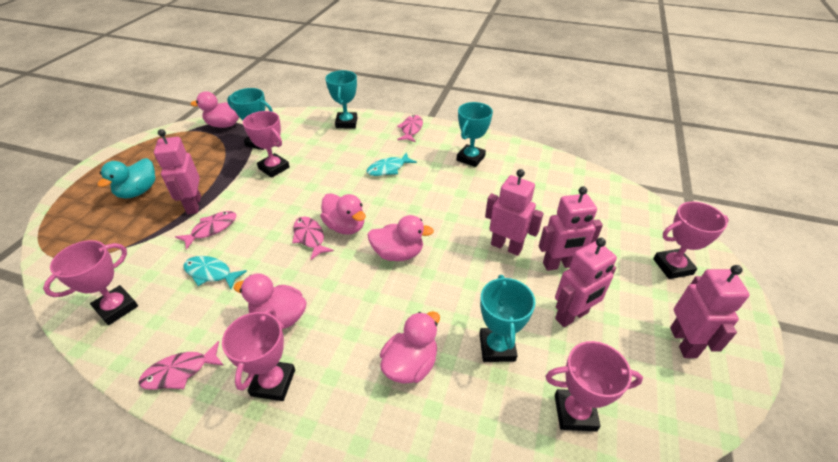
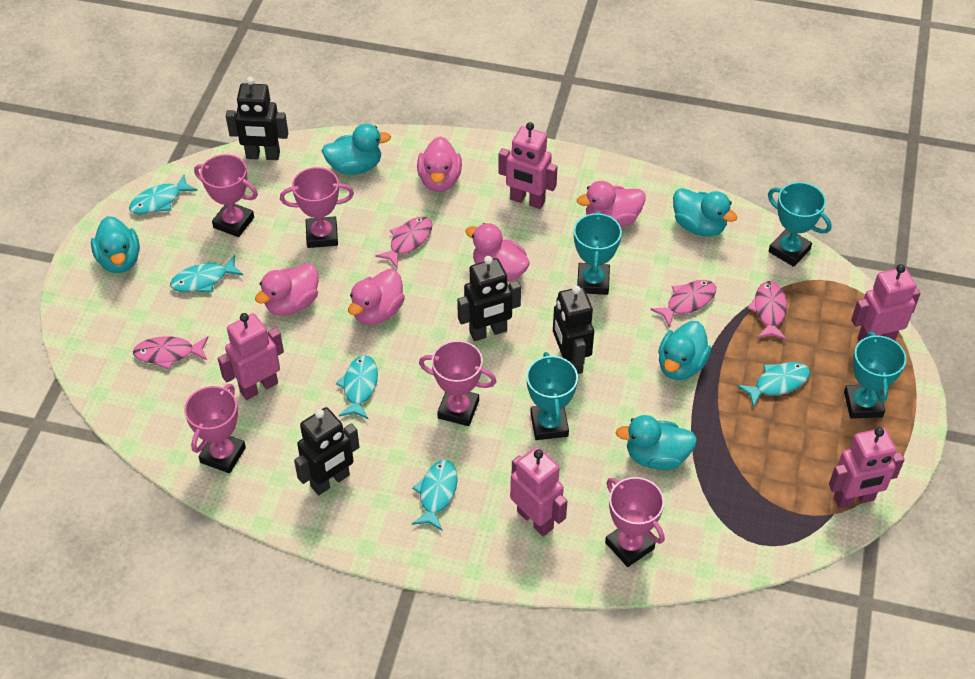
black robot: none = 0 -> [226,77,288,160] [294,407,359,495] [457,256,521,341] [553,285,594,374] = 4
turquoise duck: [97,158,155,199] = 1 -> [91,216,140,273] [322,124,391,175] [616,415,697,470] [658,321,711,380] [673,188,738,236] = 5
turquoise fish: [183,256,247,289] [367,152,417,176] = 2 -> [129,175,198,215] [170,255,243,293] [336,355,378,419] [412,460,457,530] [737,362,810,408] = 5

